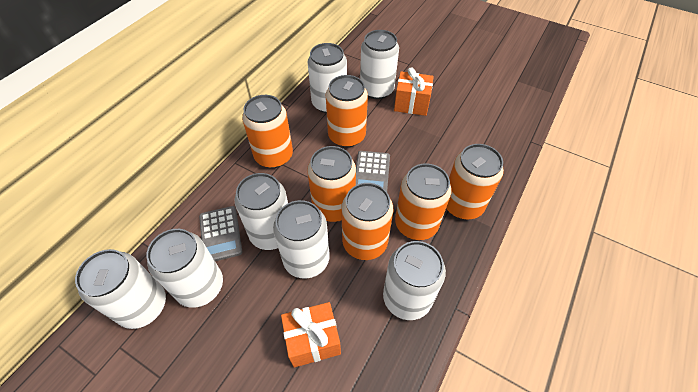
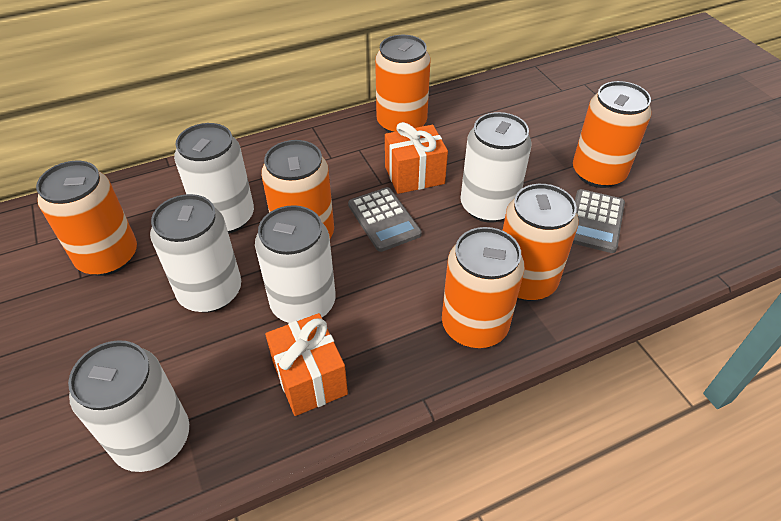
white can: [75,249,166,329] [146,229,223,308] [235,173,288,250] [273,200,330,279] [308,43,347,113] [360,30,399,99] [383,241,446,320] = 7 -> [68,340,189,472] [150,194,241,313] [174,123,254,234] [255,205,336,323] [460,112,532,223] = 5

